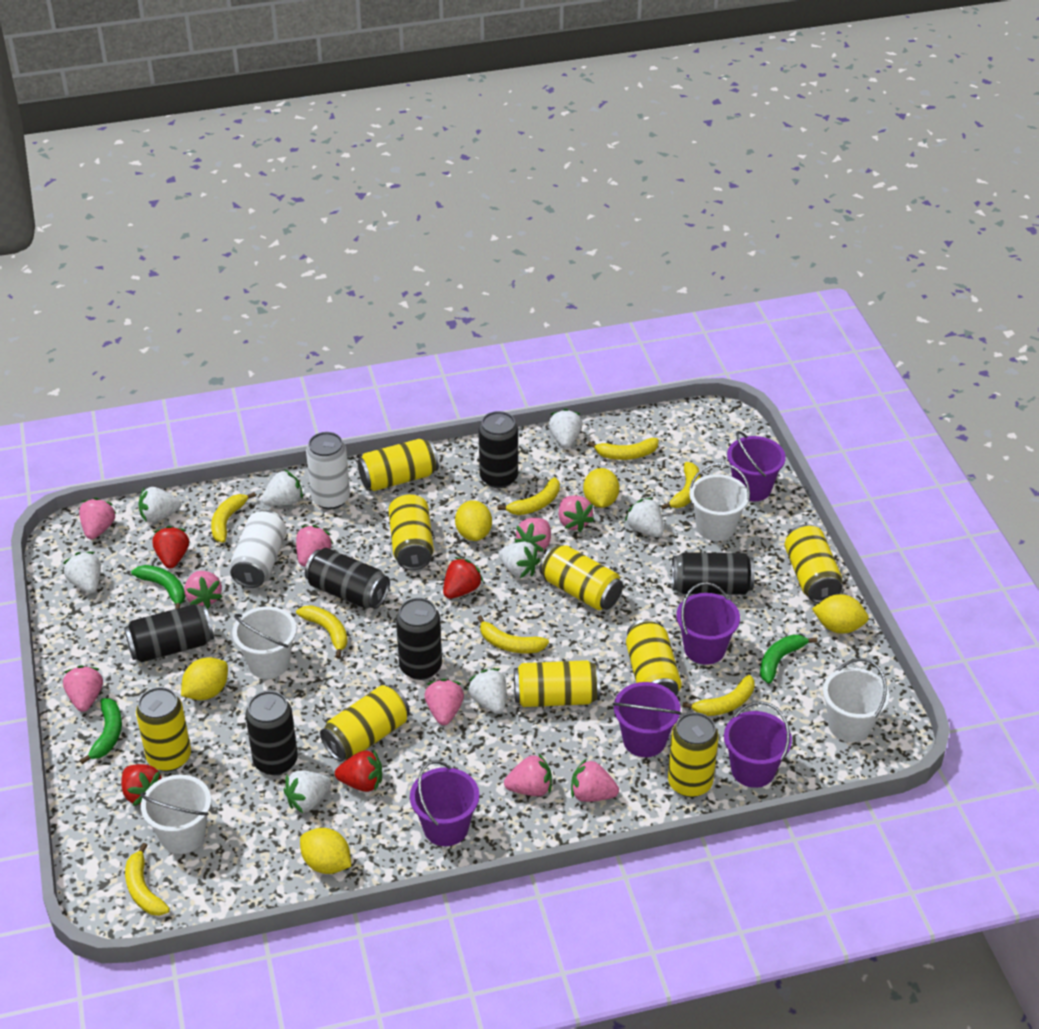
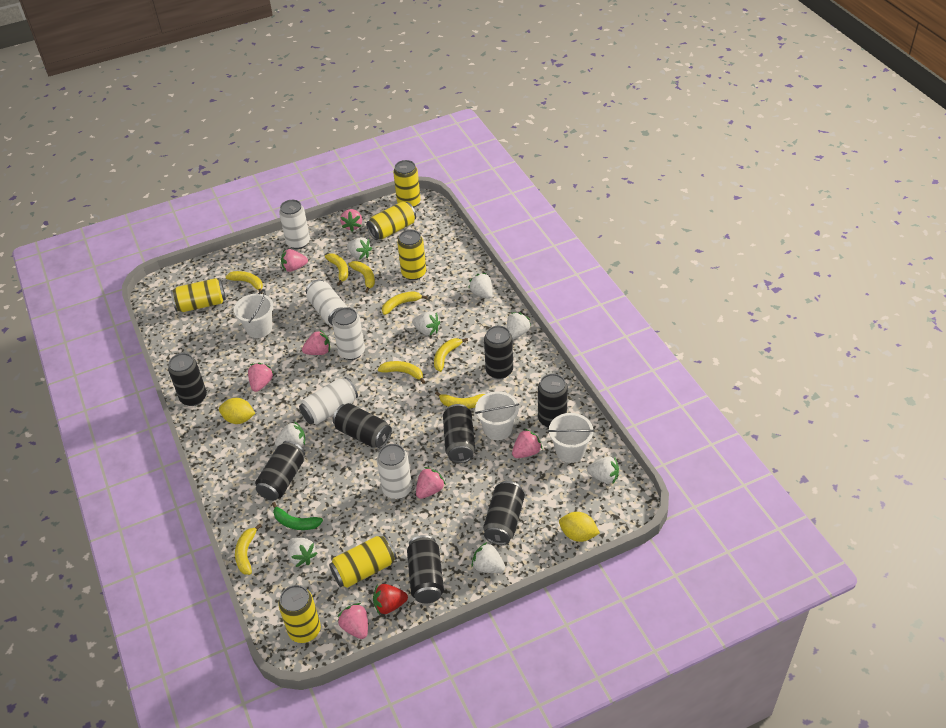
black can: [124,604,214,662] [245,691,298,775] [305,548,390,609] [396,598,442,680] [479,411,518,488] [672,552,755,595] = 6 -> [168,353,207,406] [255,441,305,501] [333,403,392,448] [407,535,444,603] [443,404,475,463] [483,481,525,545] [484,326,513,379] [538,374,568,428] = 8
green banana: [80,698,122,764] [131,565,185,609] [760,635,817,684] = 3 -> [272,502,323,530] = 1
pink strawberry: [63,665,103,712] [79,498,117,539] [184,571,223,609] [296,525,333,567] [424,679,464,725] [504,753,552,796] [515,518,551,552] [559,495,594,532] [571,758,619,802] = 9 -> [248,363,273,392] [281,249,308,272] [302,330,330,355] [338,603,368,639] [340,209,362,232] [416,467,446,499] [512,429,543,458] = 7
purple bucket: [410,760,479,846] [613,682,682,757] [676,582,740,665] [724,702,792,788] [727,431,786,502] = 5 -> none = 0
red strawberry: [121,764,162,806] [152,526,189,569] [335,749,382,792] [443,557,483,599] = 4 -> [373,584,408,615] = 1
white bucket: [140,775,211,854] [232,606,297,679] [689,463,750,541] [823,658,890,742] = 4 -> [234,290,274,338] [475,391,519,440] [548,413,594,463] = 3
white can: [230,510,287,588] [306,432,350,509] = 2 -> [279,200,310,249] [299,377,358,425] [306,279,347,326] [332,307,365,360] [377,444,412,499] = 5
yellow can: [136,687,191,771] [320,685,410,762] [358,439,439,491] [388,493,434,570] [514,660,600,707] [539,544,623,610] [626,619,682,696] [668,712,719,797] [784,524,842,603] = 9 -> [171,278,226,312] [278,585,321,643] [329,535,397,588] [366,201,416,240] [393,160,421,208] [397,230,426,280] = 6
yellow lemon: [181,657,228,700] [300,828,351,874] [455,500,492,541] [583,468,620,508] [812,594,869,634] = 5 -> [219,398,255,424] [559,512,600,542] = 2

